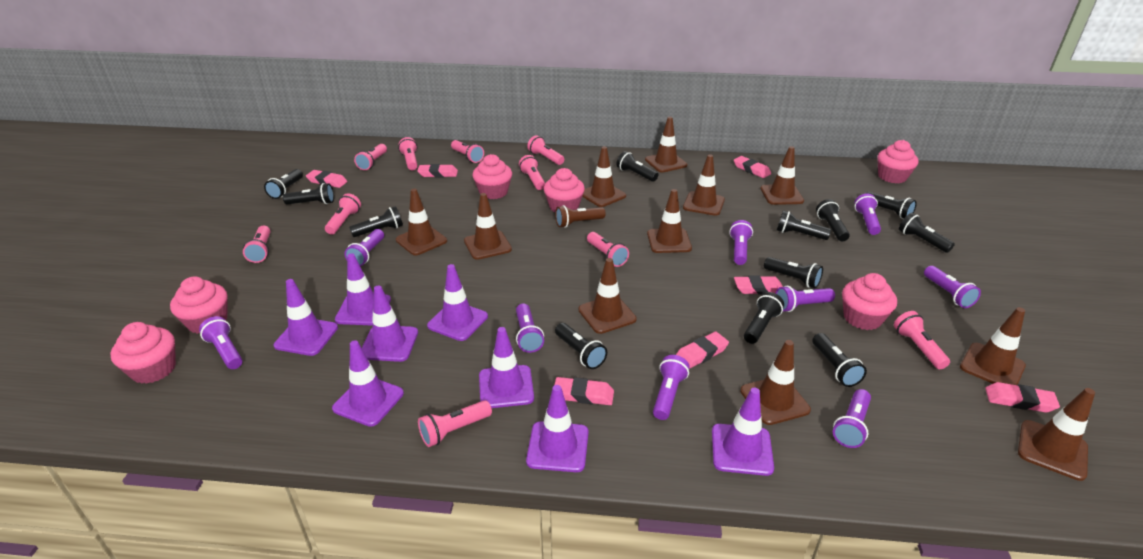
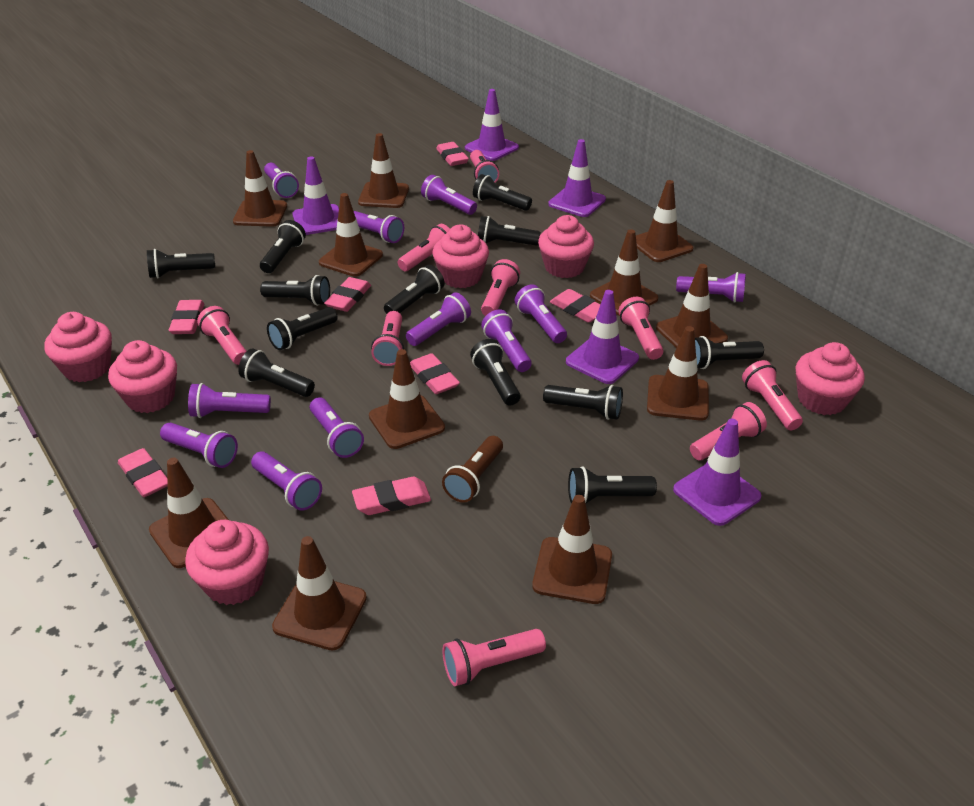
pink flashlight: [243,226,271,263] [325,193,361,235] [354,144,387,170] [398,137,418,170] [418,400,492,447] [451,140,484,163] [519,155,545,190] [527,135,564,165] [587,232,629,267] [894,311,950,369] = 10 -> [197,306,247,365] [371,311,404,366] [398,224,450,272] [442,629,546,686] [470,150,499,183] [481,259,520,316] [619,297,663,360] [690,402,767,460] [742,360,803,430] = 9
purple flashlight: [199,316,243,369] [344,229,384,266] [516,303,544,353] [653,355,690,420] [729,220,753,265] [776,286,835,312] [833,389,871,448] [854,193,881,235] [924,266,981,308] = 9 -> [160,423,238,468] [188,383,271,418] [251,451,322,511] [264,163,299,198] [310,397,364,458] [354,211,404,243] [406,292,471,346] [421,175,477,215] [481,309,532,372] [515,284,567,343] [676,272,746,303] = 11
purple traffic cone: [274,279,338,356] [332,340,404,427] [335,253,391,326] [362,285,418,362] [427,264,488,341] [479,327,534,408] [526,385,589,472] [712,388,774,476] = 8 -> [292,156,339,235] [465,89,519,161] [548,139,606,217] [566,290,639,384] [673,419,761,526] = 5

